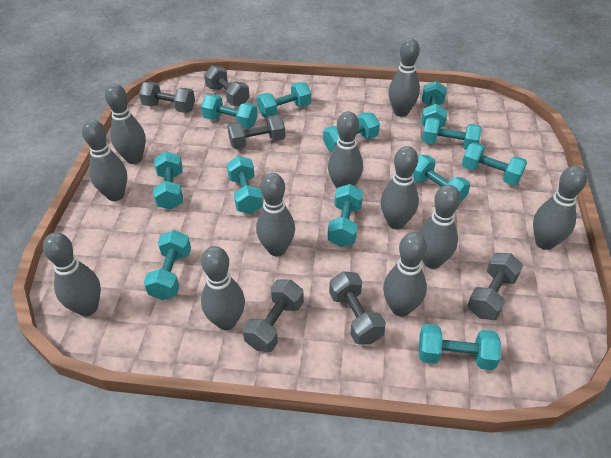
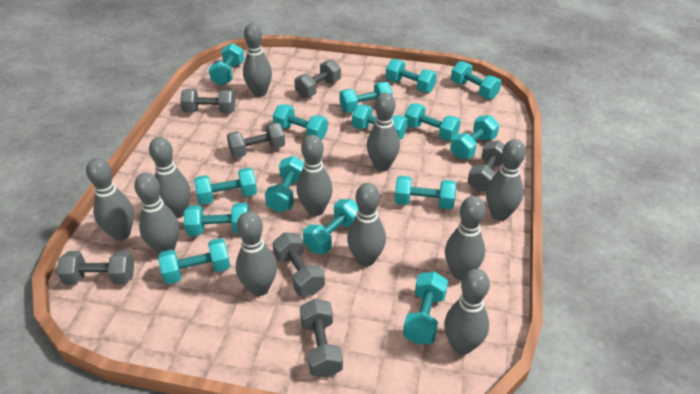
grey dumbbell: [139,82,195,113] [204,65,250,106] [227,114,285,149] [243,279,304,352] [329,271,386,344] [467,253,523,320] = 6 -> [57,251,134,285] [180,89,235,113] [227,122,285,158] [272,232,325,296] [294,60,341,98] [300,299,343,378] [468,140,505,192] = 7
turquoise dumbbell: [144,230,191,300] [153,151,183,210] [201,94,258,129] [227,156,263,214] [257,82,311,118] [323,112,380,152] [327,184,363,247] [413,155,470,203] [419,324,501,370] [421,81,447,128] [422,117,482,150] [462,142,527,185] = 12 -> [158,238,230,284] [184,203,249,236] [194,168,257,205] [209,43,244,85] [265,156,304,212] [273,104,328,140] [303,199,358,254] [339,82,393,113] [352,104,408,140] [386,59,437,93] [394,176,456,209] [403,271,448,345] [405,103,461,141] [450,115,499,159] [451,61,501,99] = 15

